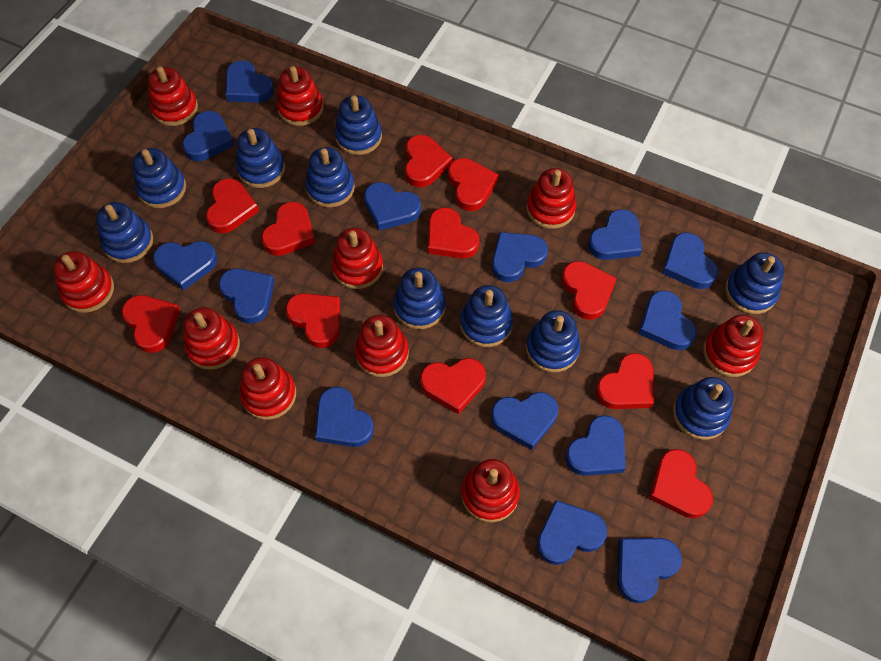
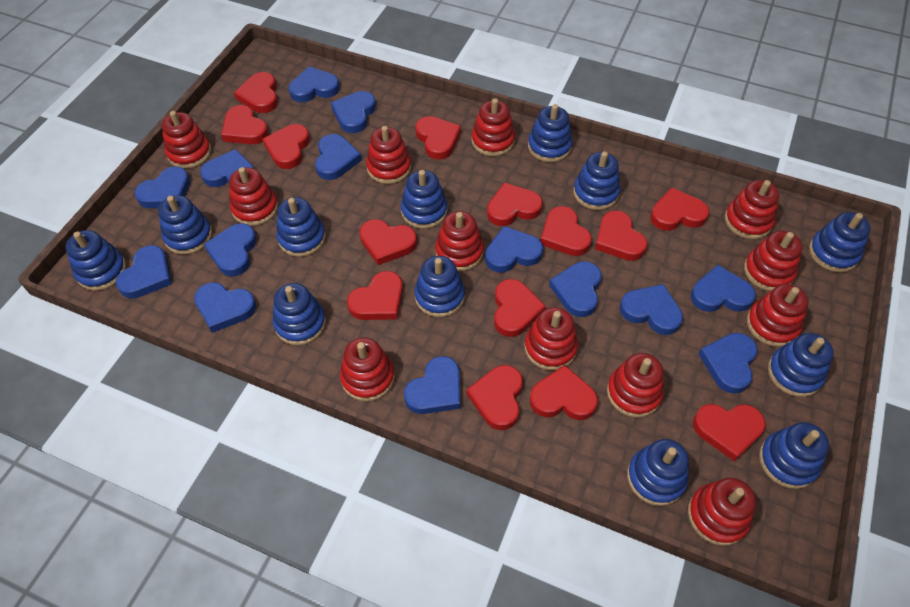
blue stacking toy: [96,202,153,263] [132,148,186,208] [236,128,285,188] [305,147,355,208] [335,95,382,155] [393,267,446,329] [460,285,513,347] [526,310,580,373] [673,377,734,440] [725,252,784,314] = 10 -> [66,230,127,291] [158,195,212,255] [273,283,326,345] [276,197,326,257] [401,170,447,229] [414,256,465,317] [528,104,572,162] [573,151,621,210] [627,439,689,506] [759,422,829,489] [768,333,834,397] [809,212,871,272] = 12
red heart: [121,295,180,353] [206,178,259,233] [261,202,315,256] [286,293,340,348] [405,135,453,187] [420,358,486,414] [428,207,479,259] [448,158,498,211] [561,261,617,320] [595,353,654,409] [649,449,713,518] = 11 -> [221,105,269,144] [234,72,278,113] [262,124,310,169] [347,271,403,320] [359,219,417,265] [415,116,461,160] [467,365,523,430] [487,182,543,226] [494,279,546,337] [529,365,598,420] [541,206,592,256] [595,210,647,261] [650,187,709,231] [693,404,765,461] = 14
red stacking toy: [53,251,114,313] [148,66,198,126] [183,307,240,370] [240,357,296,420] [277,66,324,126] [332,228,383,289] [355,315,409,377] [461,459,520,523] [526,168,576,229] [703,315,763,377] = 10 -> [162,111,211,169] [229,167,278,226] [340,337,395,401] [366,126,411,184] [435,211,484,271] [471,98,515,156] [524,307,578,370] [607,353,664,418] [688,478,756,546] [725,180,779,239] [744,231,803,291] [747,284,808,347] = 12

